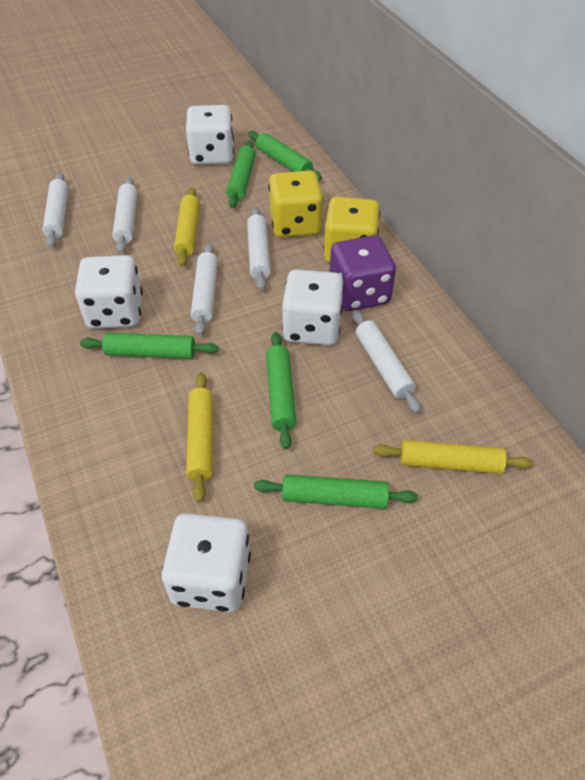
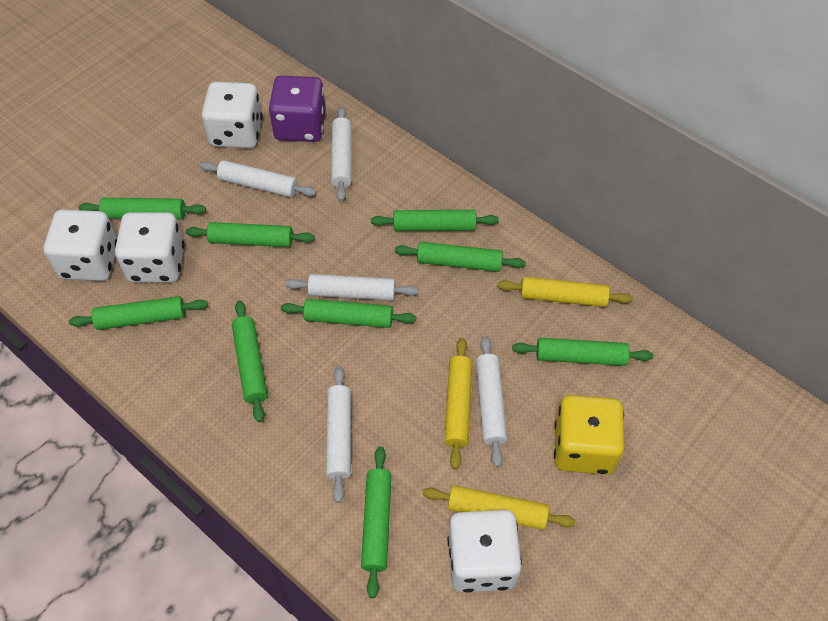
green rolling pin: [80,333,219,359] [226,141,256,208] [248,131,322,180] [254,474,418,509] [266,332,296,450] = 5 -> [69,296,208,330] [79,198,206,220] [186,222,315,247] [232,300,267,422] [281,299,416,328] [361,447,392,598] [371,210,499,231] [395,242,526,272] [512,338,653,366] = 9
yellow dice: [269,170,323,238] [323,197,380,263] = 2 -> [554,395,624,475] = 1

